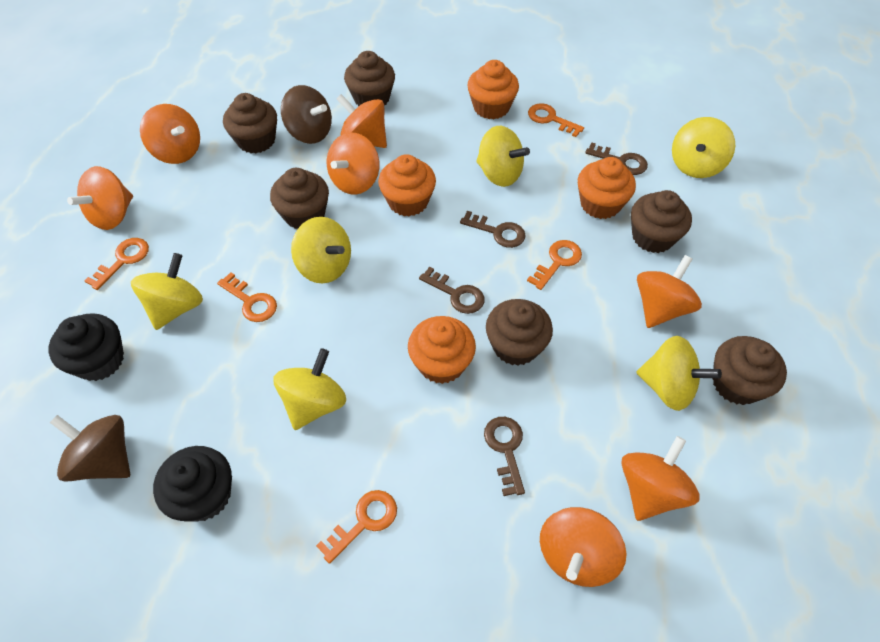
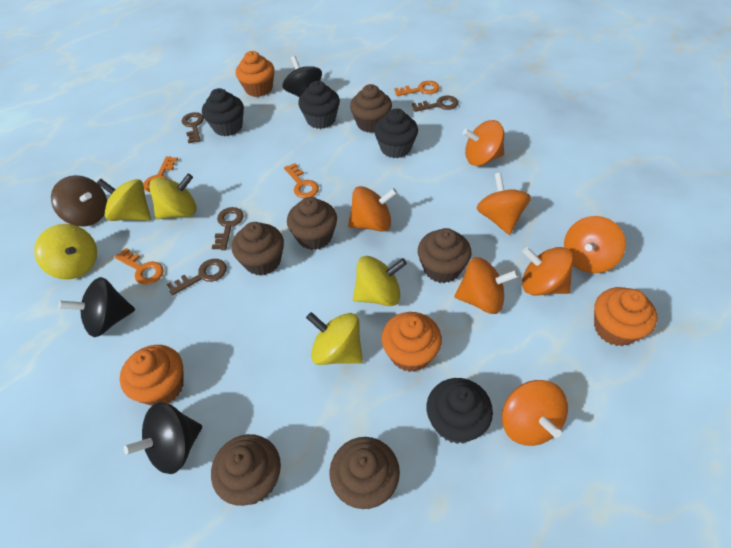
black cupcake: [49,313,124,381] [153,446,232,522] = 2 -> [202,88,244,136] [298,81,340,129] [374,108,418,158] [427,378,493,444] = 4
black spinning top: none = 0 -> [59,277,135,337] [124,402,202,474] [282,56,322,97] = 3
brown spinning top: [50,415,130,482] [281,85,332,144] = 2 -> [51,175,107,226] = 1
orange key: [84,238,149,290] [217,272,277,322] [316,490,397,564] [527,240,582,290] [528,103,584,137] = 5 -> [115,248,164,285] [143,156,178,192] [284,163,319,198] [394,81,440,96] = 4
yellow spinning top: [131,253,203,330] [274,348,346,430] [291,217,351,284] [476,126,530,187] [636,336,722,411] [672,117,735,178] = 6 -> [34,224,97,279] [97,179,151,221] [149,174,197,219] [306,312,363,365] [353,256,407,306] = 5

